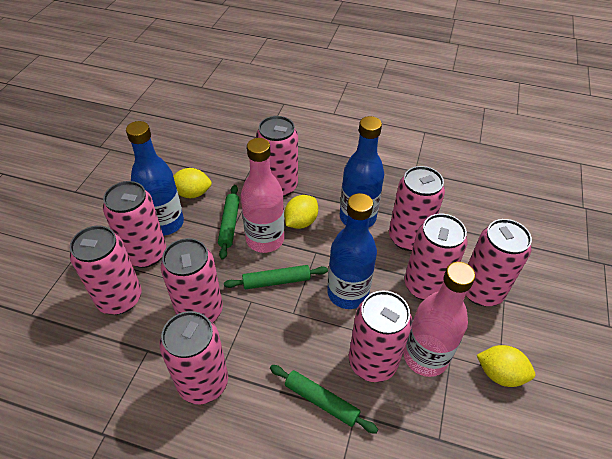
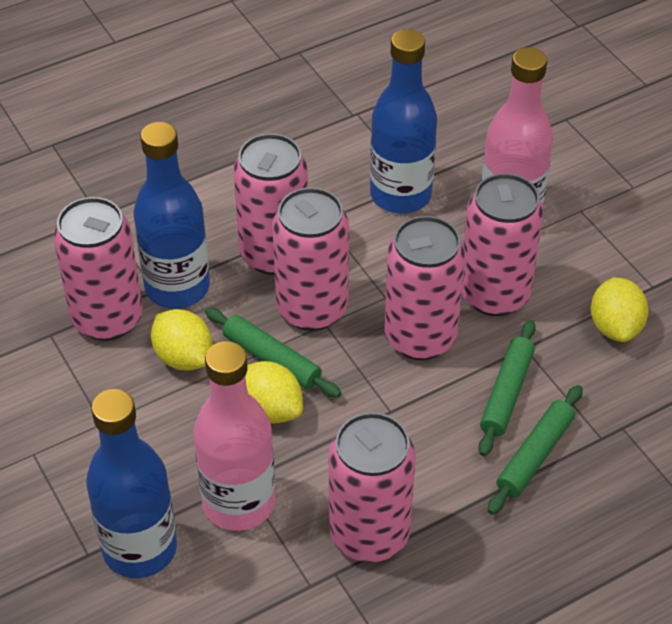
pink can: [70,225,142,315] [103,181,166,268] [160,311,228,404] [161,238,223,322] [256,116,298,197] [349,290,412,382] [389,166,445,251] [404,214,468,300] [466,219,532,306] = 9 -> [54,197,143,341] [233,133,308,275] [272,187,349,331] [329,412,416,562] [384,216,465,360] [462,173,544,316] = 6

